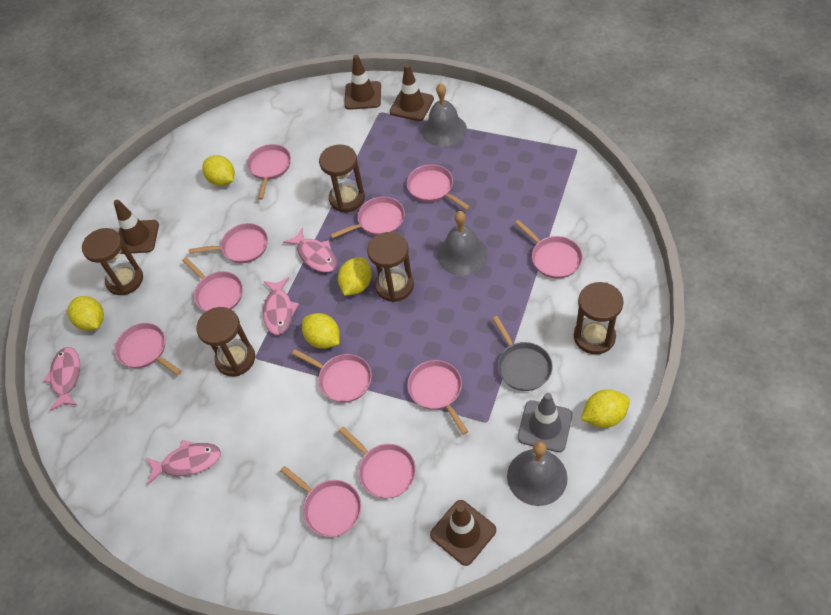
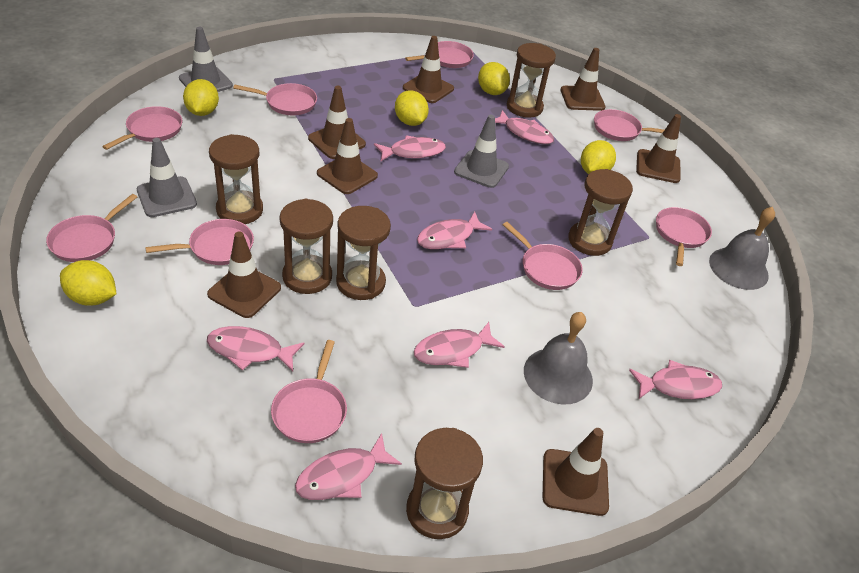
brown hourglass: [82,228,143,295] [196,307,255,376] [319,144,365,212] [367,232,414,302] [574,282,624,354] = 5 -> [209,134,263,224] [280,199,333,294] [336,206,391,300] [406,428,483,539] [507,43,556,118] [568,169,633,256] = 6
brown traffic cone: [114,200,159,254] [344,55,381,110] [390,64,434,121] [430,500,496,566] = 4 -> [207,231,281,318] [308,86,366,159] [317,118,378,194] [403,36,454,103] [542,428,609,516] [560,48,606,111] [636,114,681,183] = 7
grey bell: [422,83,467,147] [437,211,488,275] [507,441,568,506] = 3 -> [524,312,593,404] [709,207,775,290] = 2
grey pan: [492,316,553,391] = 1 -> none = 0
grey traffic cone: [517,393,573,452] = 1 -> [137,138,197,217] [179,27,233,92] [454,115,509,188] = 3
pink fish: [43,347,80,411] [146,440,221,485] [263,277,299,335] [283,228,337,272] = 4 -> [207,326,305,371] [295,433,402,500] [374,135,446,161] [414,322,505,368] [417,212,492,249] [495,110,554,144] [629,360,722,399] = 7
pink pan: [115,323,181,375] [182,257,243,312] [189,223,268,263] [247,144,291,200] [280,466,361,537] [292,349,372,403] [330,197,405,238] [339,427,416,499] [407,164,470,210] [407,360,468,435] [515,220,583,279] = 11 -> [46,194,137,262] [102,106,182,150] [145,219,254,265] [233,83,317,115] [271,340,347,443] [405,41,474,68] [503,222,583,290] [594,109,664,141] [656,207,712,266] = 9

